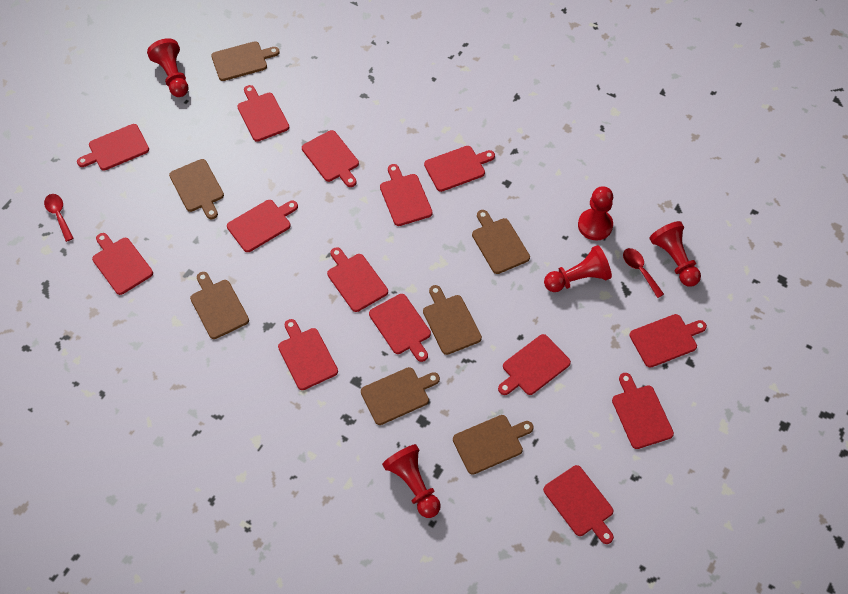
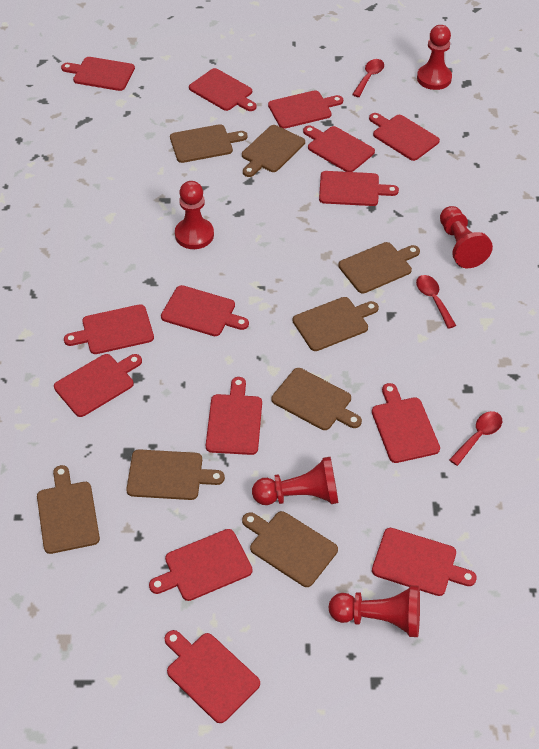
brown cutting board: [169,159,224,219] [190,272,249,339] [211,41,280,81] [361,367,440,425] [423,285,482,355] [453,415,534,475] [472,210,530,274] = 7 -> [37,465,100,554] [126,449,225,500] [170,124,248,163] [242,125,305,177] [242,511,338,587] [272,368,362,430] [292,297,379,351] [338,242,420,294] = 8
red spoon: [44,194,74,242] [623,248,664,298] = 2 -> [352,59,384,97] [416,275,456,329] [449,411,502,466] = 3

